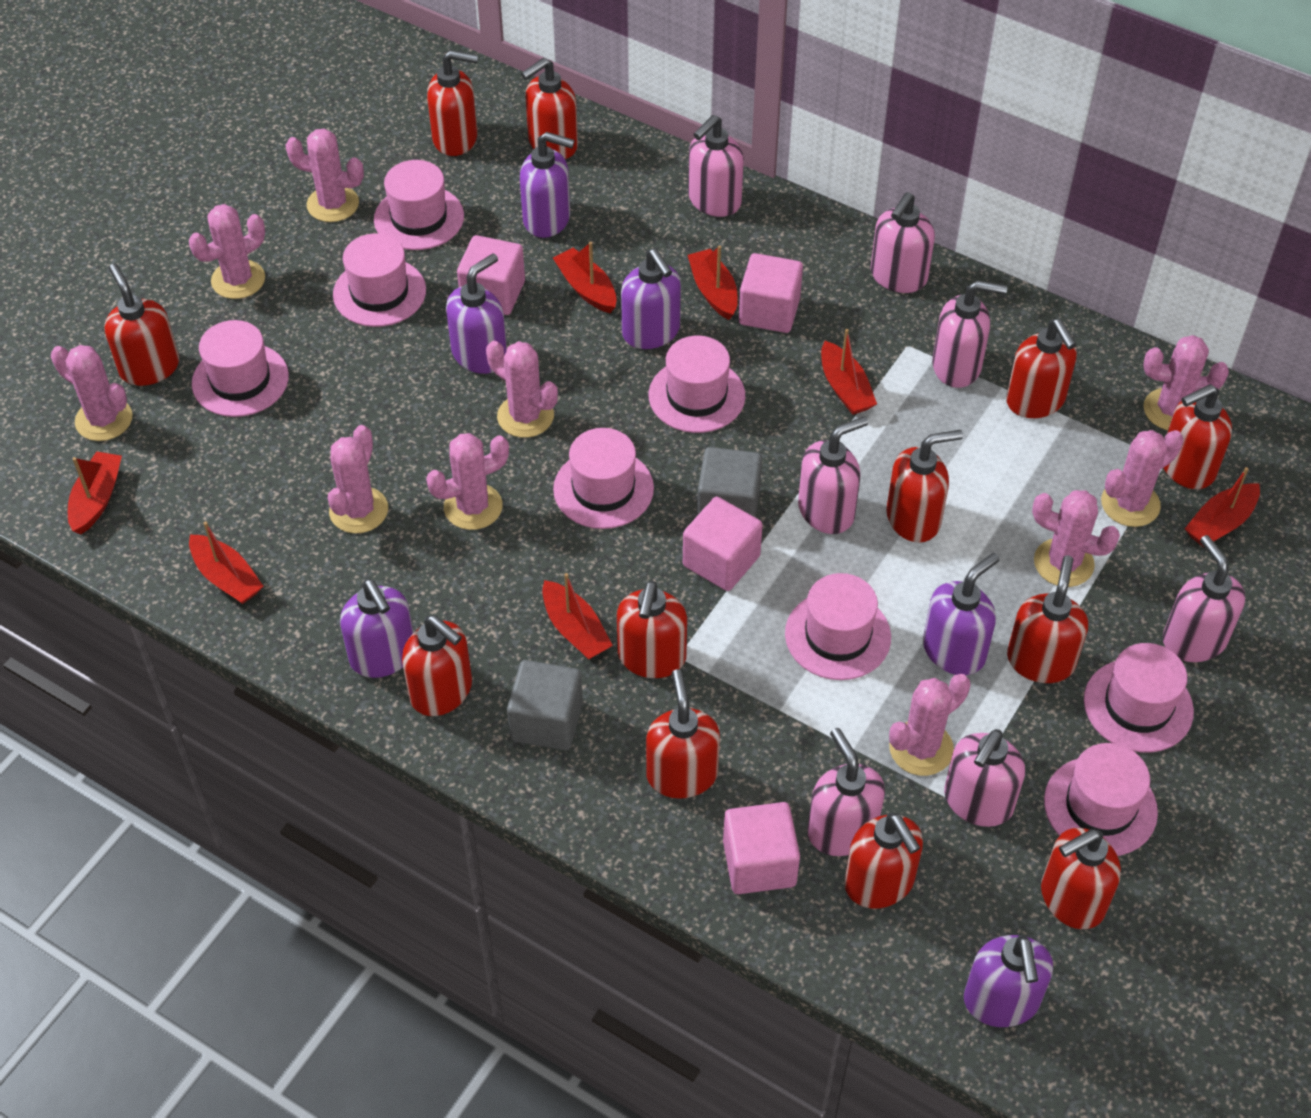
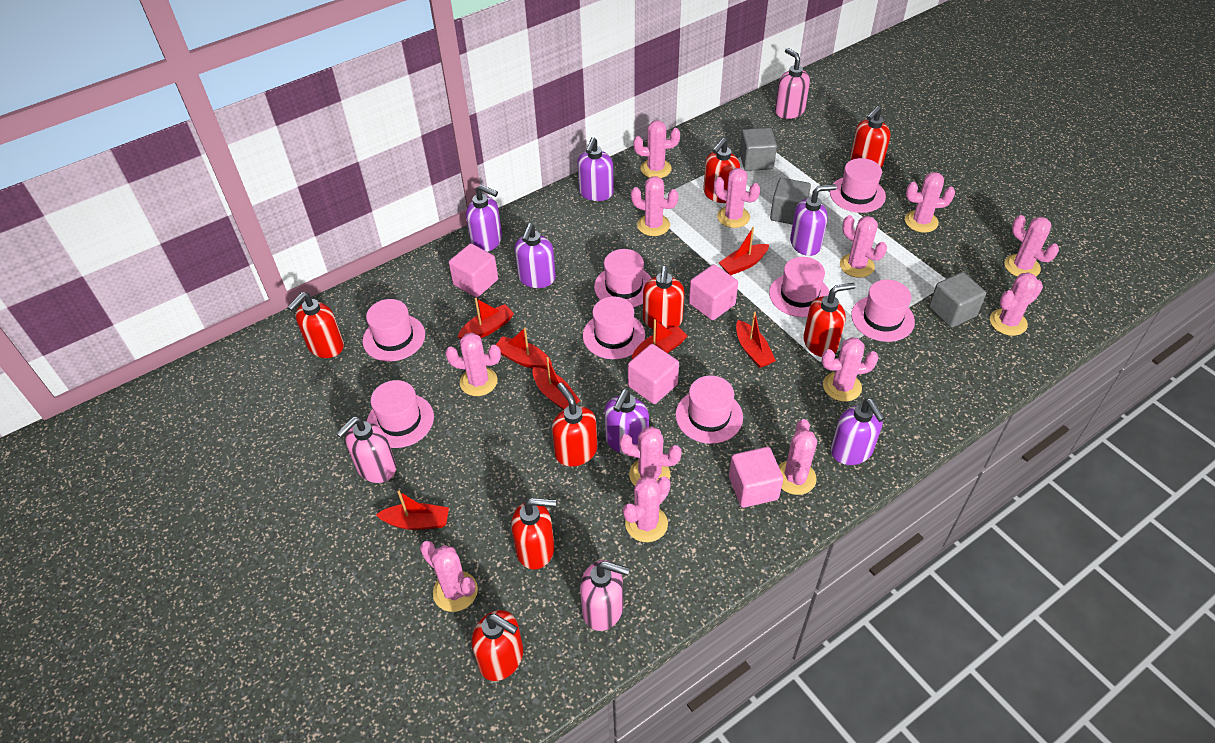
grey cube: [507,660,583,750] [697,447,762,518] = 2 -> [740,128,777,171] [770,178,811,225] [929,272,986,328] = 3
pink cactus: [51,345,132,441] [189,204,265,299] [285,128,364,222] [328,425,388,534] [426,433,509,530] [486,341,558,438] [889,674,971,776] [1032,490,1120,587] [1101,430,1183,527] [1143,335,1229,430] = 10 -> [420,541,478,612] [445,333,501,396] [619,426,682,486] [623,476,671,542] [631,176,679,236] [633,120,680,178] [714,168,760,228] [779,419,817,495] [822,337,879,402] [840,215,887,278] [905,172,955,233] [990,272,1043,336] [1005,215,1059,277] = 13
pink soap dispenser: [688,115,744,217] [798,416,868,534] [807,728,885,856] [870,192,935,293] [932,280,1007,388] [944,729,1025,827] [1163,535,1246,662] = 7 -> [336,417,396,483] [580,560,630,631] [775,48,810,119] = 3
red soap dispenser: [104,264,179,386] [402,615,472,716] [427,50,478,156] [521,57,578,159] [617,581,687,678] [646,669,720,799] [844,813,923,909] [886,430,963,543] [1006,319,1077,418] [1007,556,1088,683] [1041,828,1121,929] [1164,384,1232,489] = 12 -> [287,292,344,358] [472,610,523,681] [511,498,556,570] [552,383,598,467] [643,266,684,329] [703,138,740,203] [804,283,855,357] [850,106,891,167] = 8

